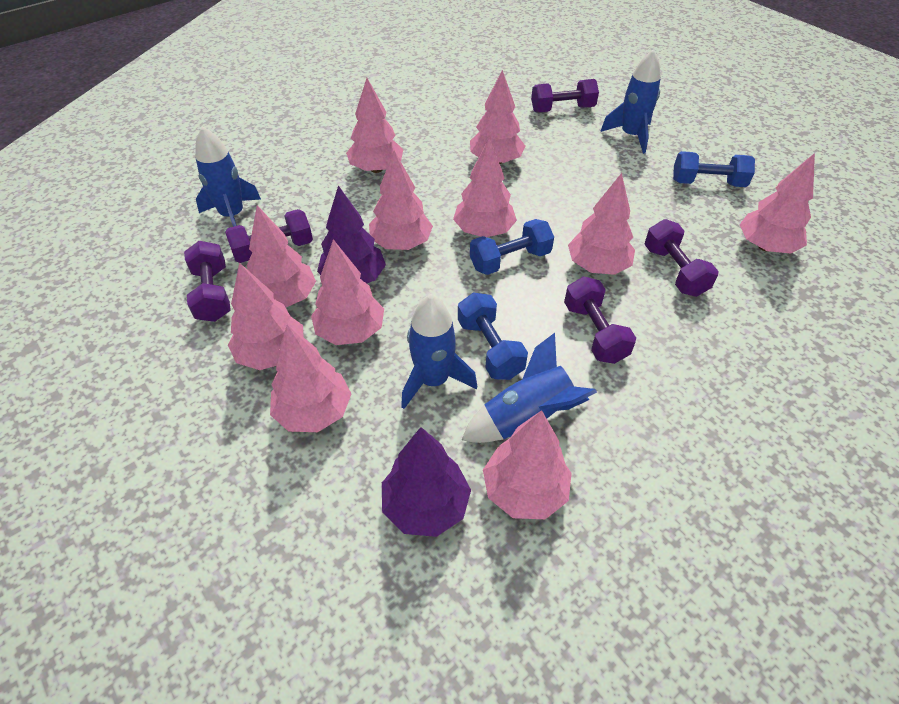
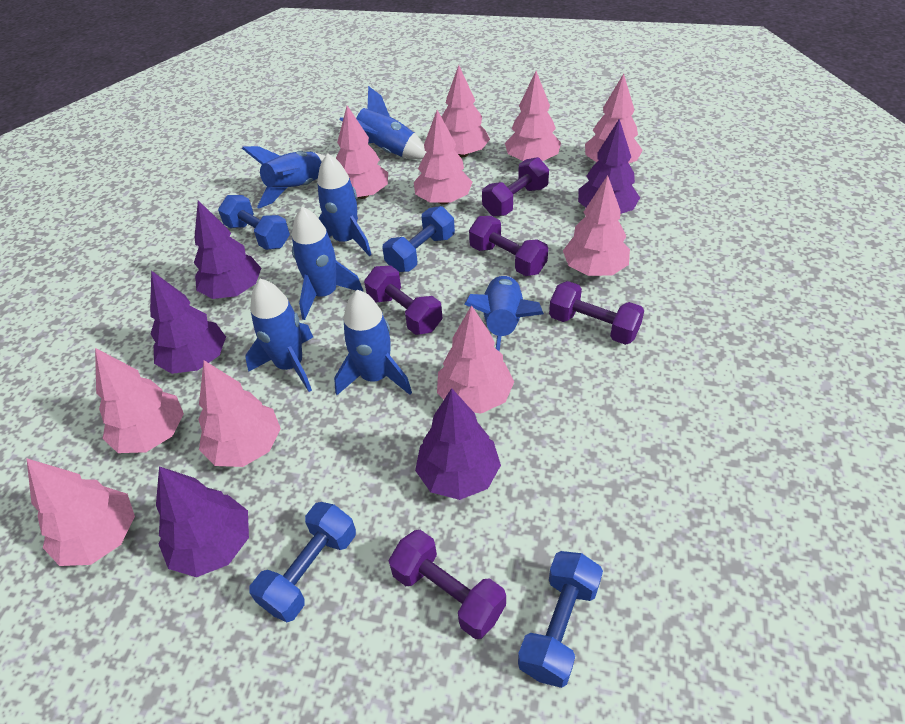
blue dumbbell: [458,292,528,380] [470,219,554,275] [673,151,755,187] = 3 -> [218,195,290,250] [249,502,356,622] [382,206,455,272] [518,551,603,688] = 4
blue rocket: [195,126,261,227] [401,294,477,409] [462,333,597,443] [600,50,661,154] = 4 -> [242,146,325,209] [245,279,313,392] [292,207,363,320] [317,153,372,256] [334,290,412,395] [339,86,426,159] [464,275,544,352] = 7
pink tree: [228,263,304,370] [246,205,316,307] [270,324,351,432] [311,239,384,345] [346,78,403,173] [369,151,433,250] [453,138,517,237] [470,70,526,164] [483,410,572,519] [568,173,635,275] [739,153,815,253] = 11 -> [26,458,135,566] [95,348,184,453] [198,360,281,467] [336,106,388,199] [414,110,472,204] [437,305,514,414] [442,65,490,157] [505,71,561,161] [563,175,630,276] [585,74,643,163] = 10
purple tree: [317,185,386,283] [382,427,471,537] = 2 -> [150,271,226,374] [156,466,249,577] [194,200,261,299] [415,388,501,500] [578,119,640,214] = 5

